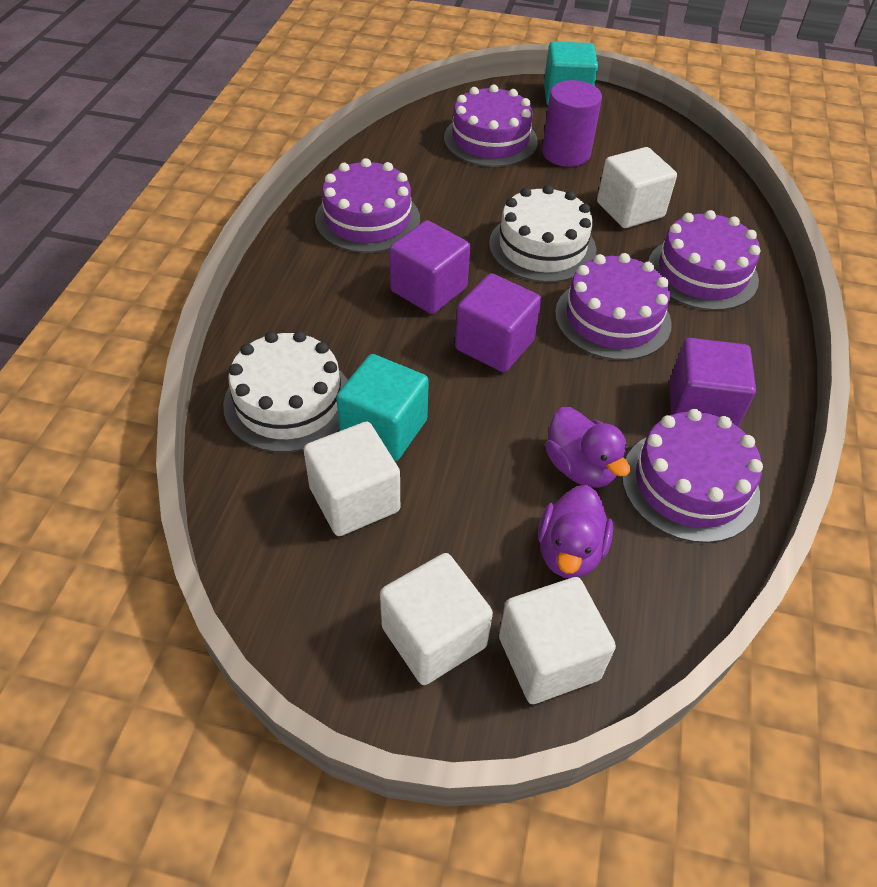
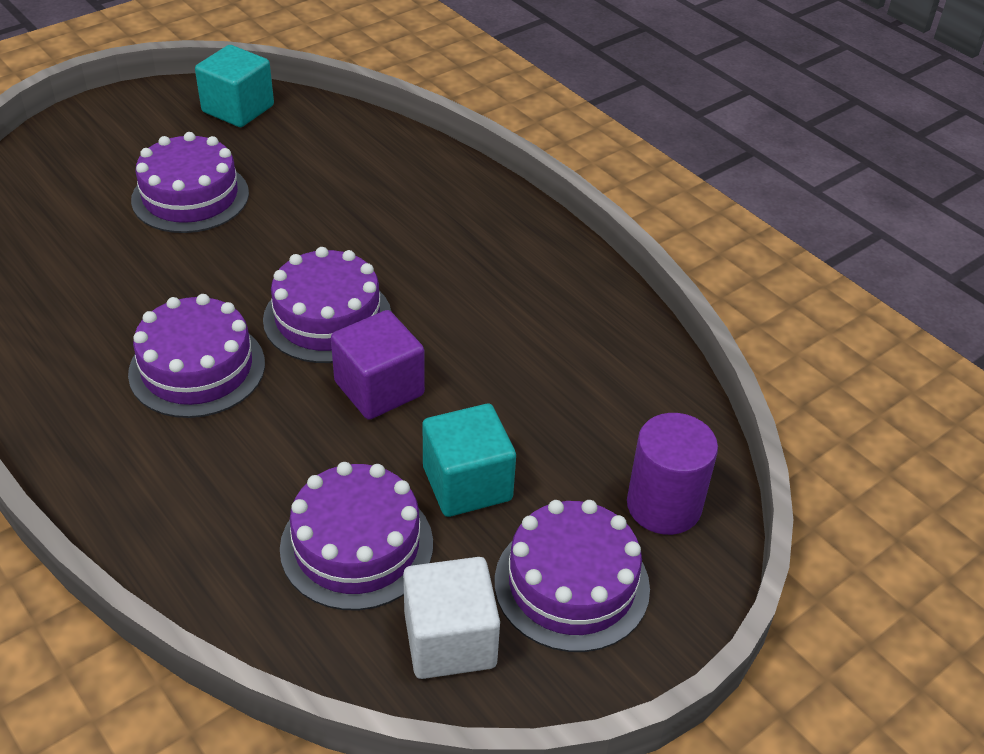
purple cube: [389,220,470,314] [455,273,541,372] [670,338,756,427] = 3 -> [331,310,425,420] = 1
purple duck: [538,485,613,578] [545,407,630,488] = 2 -> none = 0
white cake: [223,331,348,453] [489,185,596,283] = 2 -> none = 0
white cube: [304,422,400,536] [380,553,493,685] [499,577,616,704] [597,147,677,228] = 4 -> [403,557,500,679] = 1

